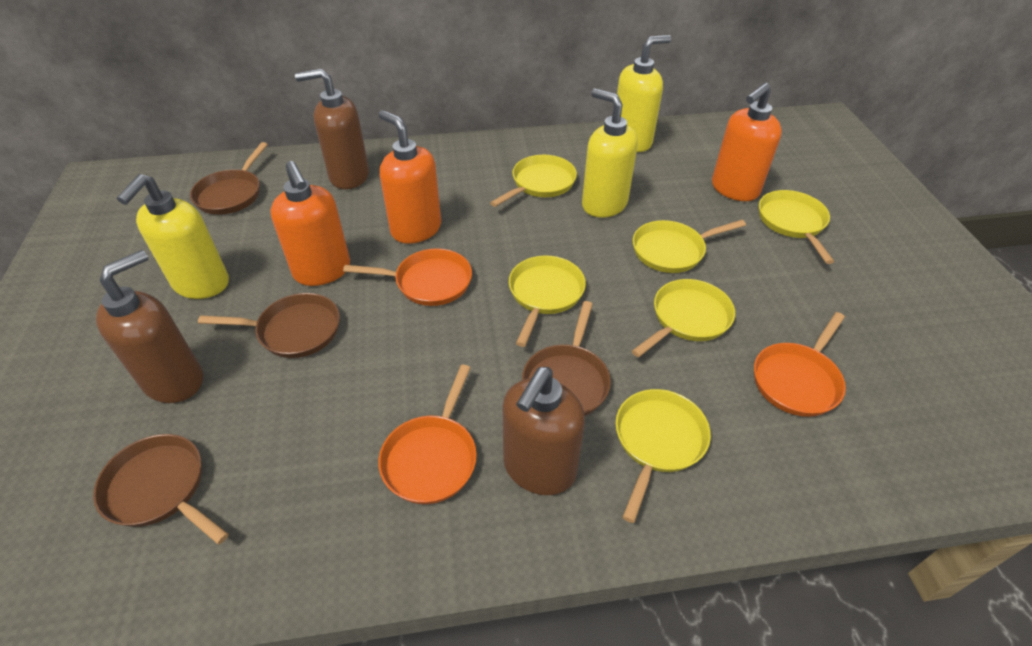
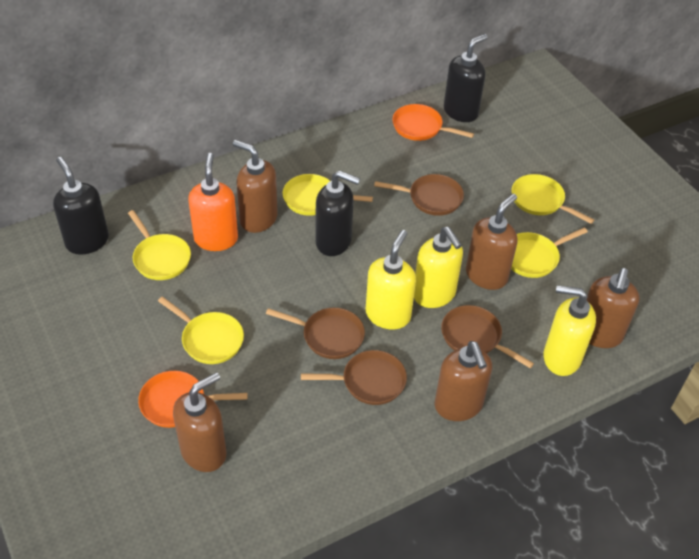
black soap dispenser: none = 0 -> [53,157,109,255] [316,171,360,256] [444,34,488,122] = 3
brown soap dispenser: [96,250,203,403] [295,69,369,189] [503,367,585,495] = 3 -> [173,372,226,472] [233,140,278,233] [435,341,492,421] [466,194,518,290] [586,268,639,348] = 5
orange pan: [343,248,472,306] [378,365,477,504] [754,312,846,417] = 3 -> [138,371,248,428] [392,104,474,141] = 2
orange soap dispenser: [270,161,350,286] [379,110,441,244] [712,83,782,201] = 3 -> [188,153,238,251] = 1
yellow pan: [490,155,577,207] [509,256,586,347] [616,389,711,523] [632,279,735,357] [633,220,746,273] [759,190,834,264] = 6 -> [128,210,191,280] [158,296,244,364] [282,174,373,216] [511,227,588,278] [512,174,594,224] = 5

